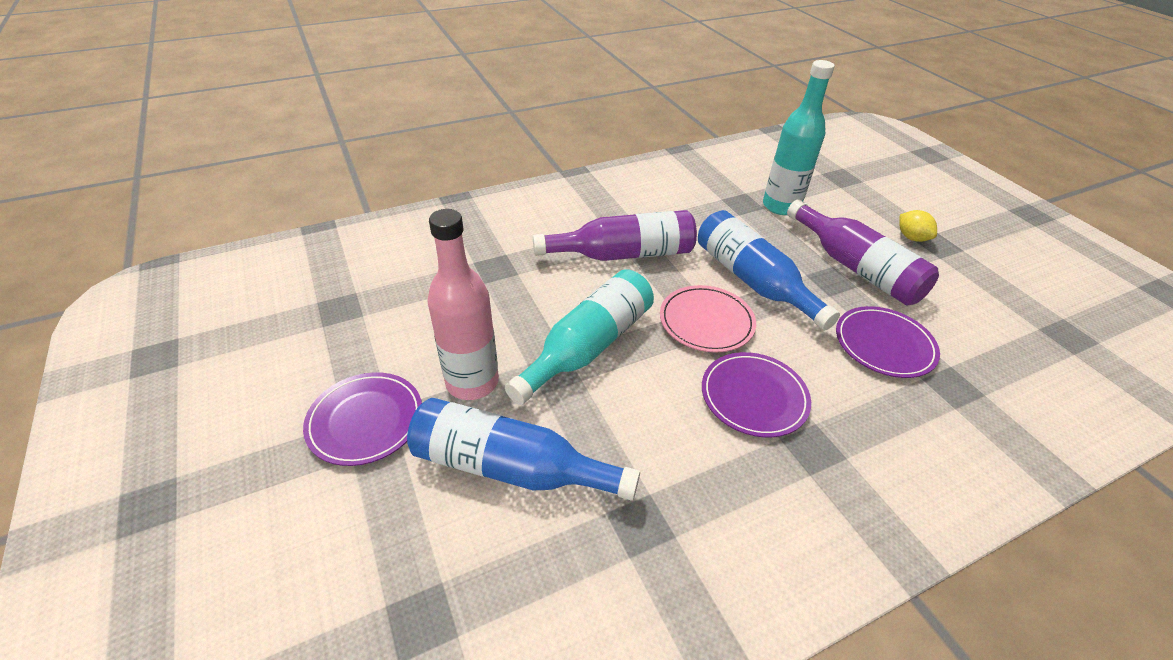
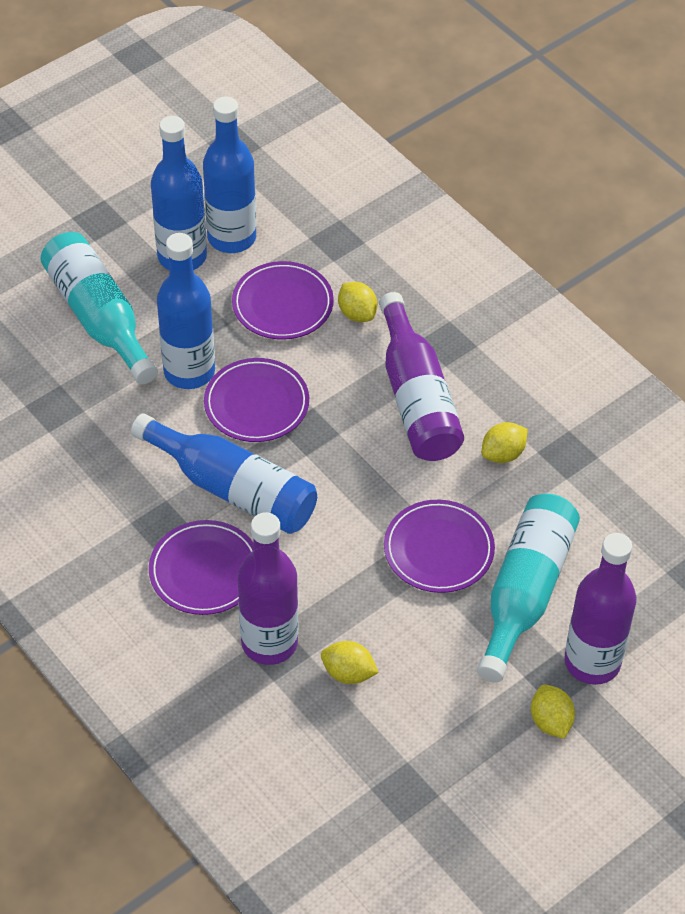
blue bottle: [407,398,640,501] [698,210,840,330] = 2 -> [131,413,317,534] [151,116,207,270] [157,233,215,389] [203,96,256,253] = 4
pink bottle: [427,209,499,400] = 1 -> none = 0
pink plate: [660,285,756,353] = 1 -> none = 0
purple bottle: [533,210,697,261] [787,199,939,305] = 2 -> [238,512,298,665] [379,292,464,461] [564,533,636,685] = 3
purple plate: [303,372,422,466] [702,352,811,437] [836,306,940,378] = 3 -> [149,520,254,615] [204,358,309,442] [232,261,334,340] [384,500,495,593] = 4
yellow lemon: [899,210,937,242] = 1 -> [321,641,379,684] [338,282,377,322] [482,422,527,463] [531,685,575,739] = 4

